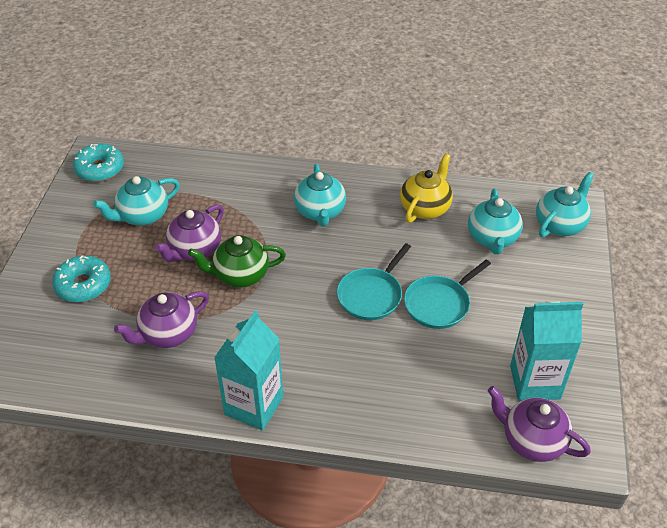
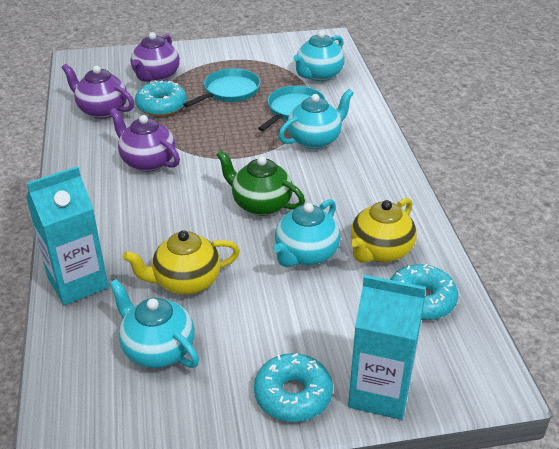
turquoise donut: [52,255,111,303] [73,143,124,182] = 2 -> [135,80,187,116] [254,353,333,422] [390,264,458,320] = 3
yellow teapot: [400,153,453,223] = 1 -> [123,230,240,295] [351,198,417,263] = 2

